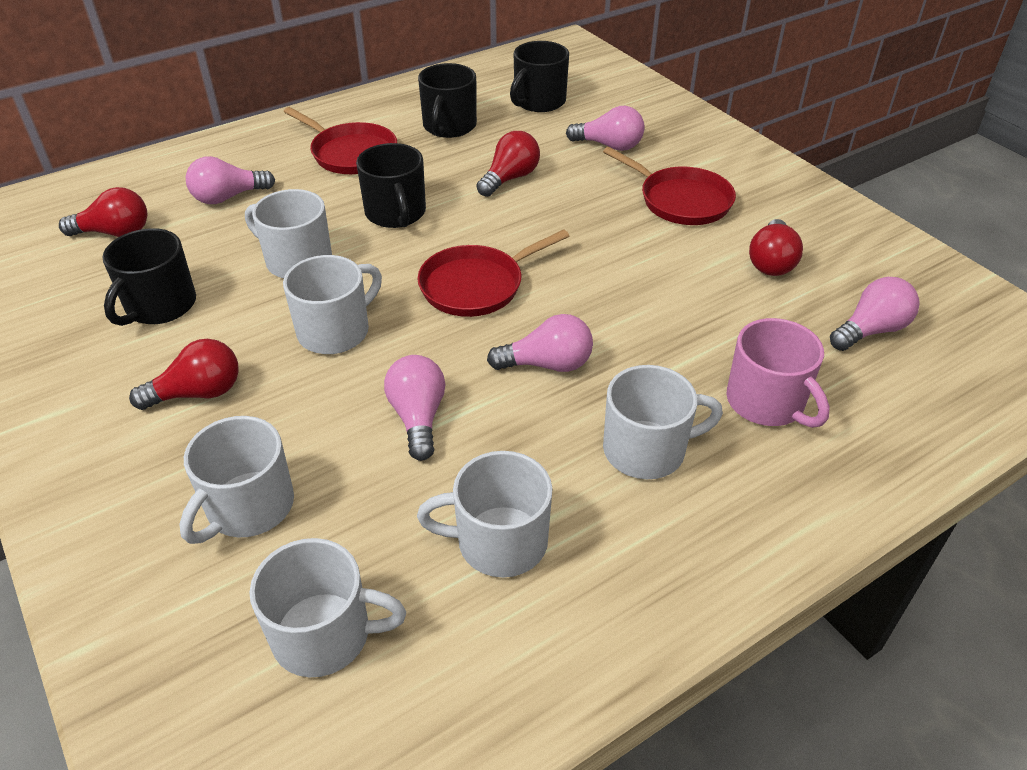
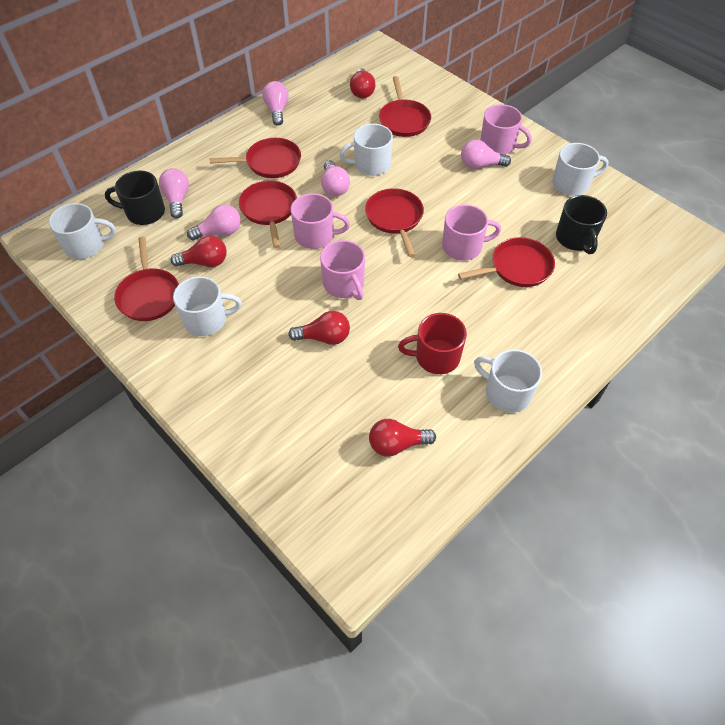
black mug: [102,228,196,326] [356,143,426,228] [418,63,477,138] [510,41,569,112] = 4 -> [105,171,165,225] [556,195,607,254] = 2
pink mug: [726,318,830,428] = 1 -> [291,193,350,249] [320,240,365,300] [442,204,501,261] [480,104,532,155] = 4
red mug: none = 0 -> [398,313,467,374] = 1
red pan: [283,107,397,174] [417,229,569,317] [603,147,736,225] = 3 -> [114,237,179,321] [209,138,301,178] [239,180,297,248] [365,188,424,257] [379,76,431,137] [458,237,555,287] = 6
white mug: [179,416,294,544] [245,189,332,278] [249,538,406,677] [283,255,382,354] [417,451,553,578] [603,365,723,479] = 6 -> [49,203,116,259] [173,276,242,336] [339,124,393,176] [474,349,542,413] [552,143,609,196] = 5

